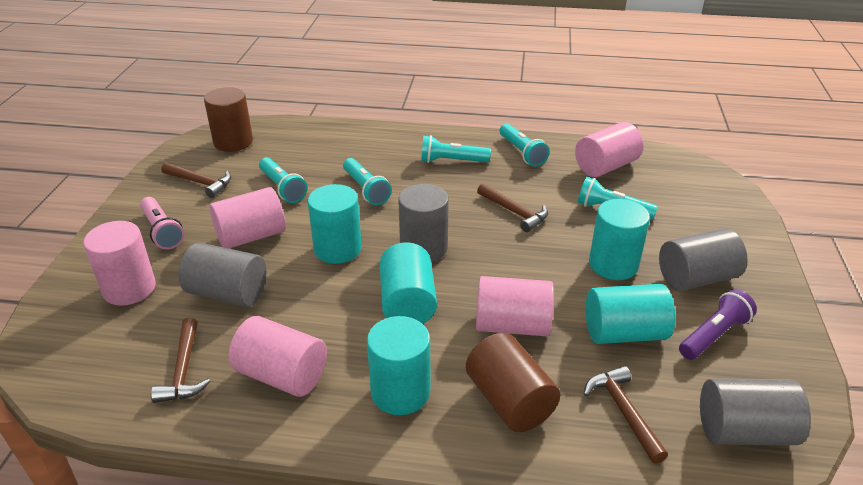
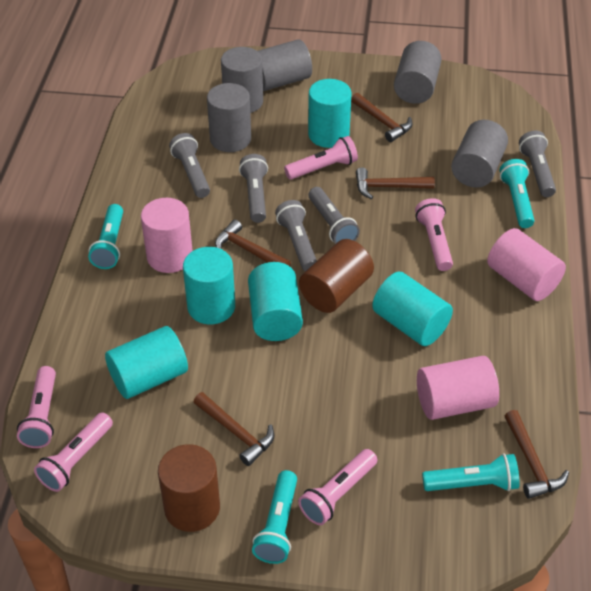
brown hammer: [151,317,211,403] [161,162,231,198] [477,183,548,232] [584,366,668,464] = 4 -> [193,392,274,466] [215,220,291,266] [351,93,412,142] [356,167,435,199] [505,410,569,499] = 5
grey cylinder: [178,243,266,307] [398,184,449,262] [659,228,747,291] [700,378,811,445] = 4 -> [207,83,251,152] [221,47,263,113] [258,39,312,91] [394,41,442,104] [451,120,508,188] = 5
grey flashlight: none = 0 -> [169,133,210,198] [239,154,268,223] [275,200,317,271] [308,187,360,244] [519,131,556,197] = 5
pink cylinder: [83,221,156,306] [210,187,286,249] [229,316,327,397] [476,276,554,336] [575,122,643,177] = 5 -> [141,198,193,273] [417,356,499,420] [487,228,566,301] = 3
pink flashlight: [140,197,184,250] = 1 -> [17,366,56,448] [34,413,113,492] [284,136,358,180] [298,449,377,525] [415,198,453,271] = 5
purple flashlight: [679,289,757,360] = 1 -> none = 0
turquoise flashlight: [259,157,308,203] [343,158,392,205] [421,135,491,163] [500,123,550,167] [578,177,658,220] = 5 -> [88,204,123,269] [252,470,297,564] [422,454,520,491] [500,159,535,228] = 4

